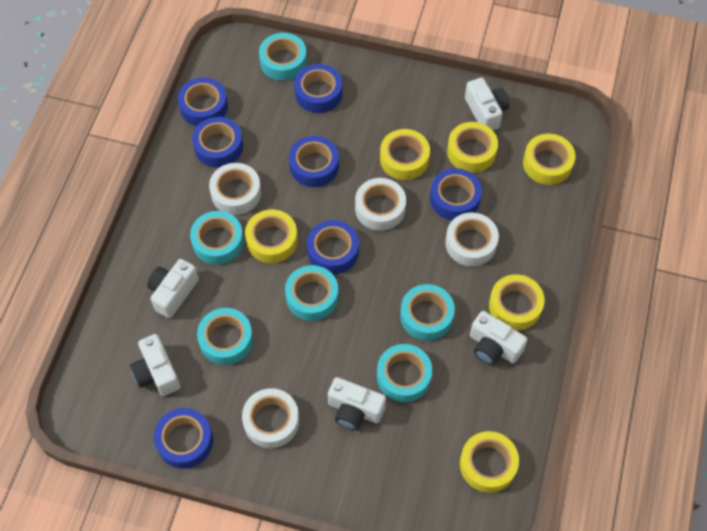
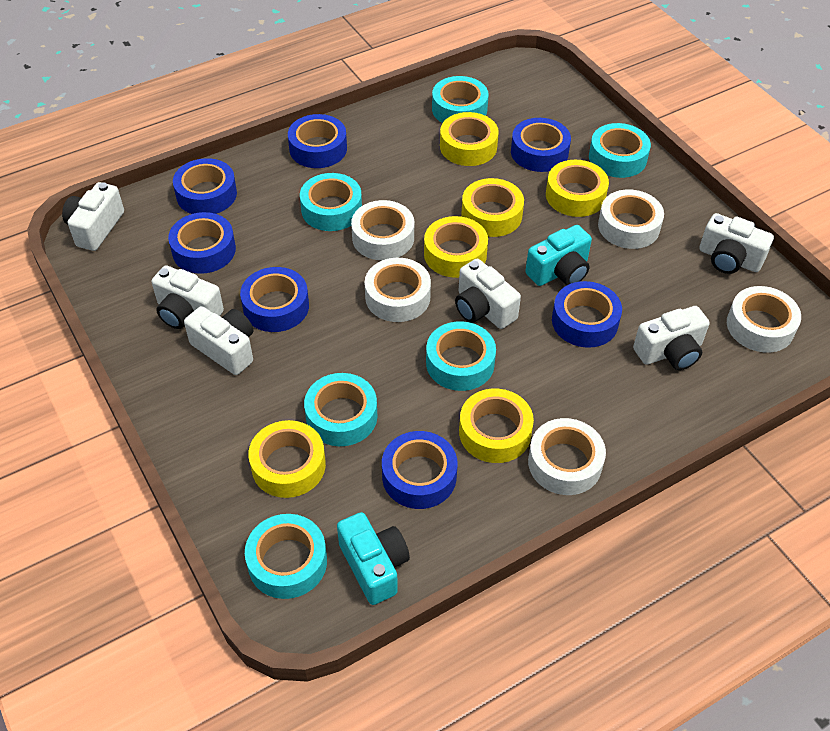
turquoise camera: none = 0 -> [337,512,410,605] [525,225,592,286] = 2
white camera: [130,334,181,396] [147,259,199,318] [328,377,386,430] [465,78,509,130] [470,311,528,365] = 5 -> [62,182,124,251] [152,265,224,329] [184,306,253,375] [455,259,521,329] [633,306,710,370] [699,213,774,274] = 6
white tape: [209,163,261,215] [242,388,299,448] [355,178,406,231] [445,212,499,266] = 4 -> [351,200,414,260] [365,258,431,322] [528,418,606,495] [598,190,664,249] [727,286,801,353] = 5

